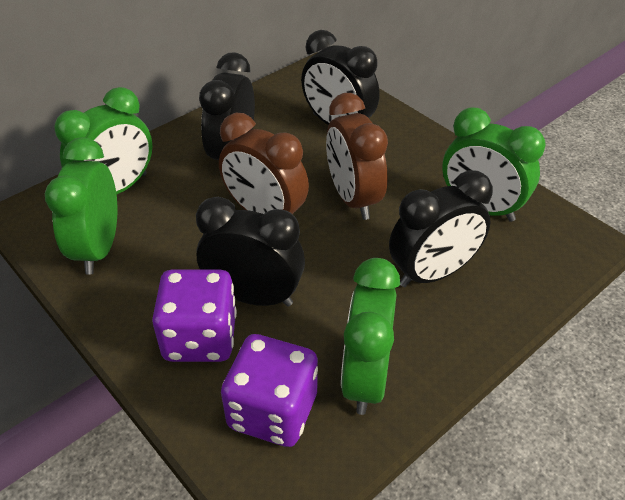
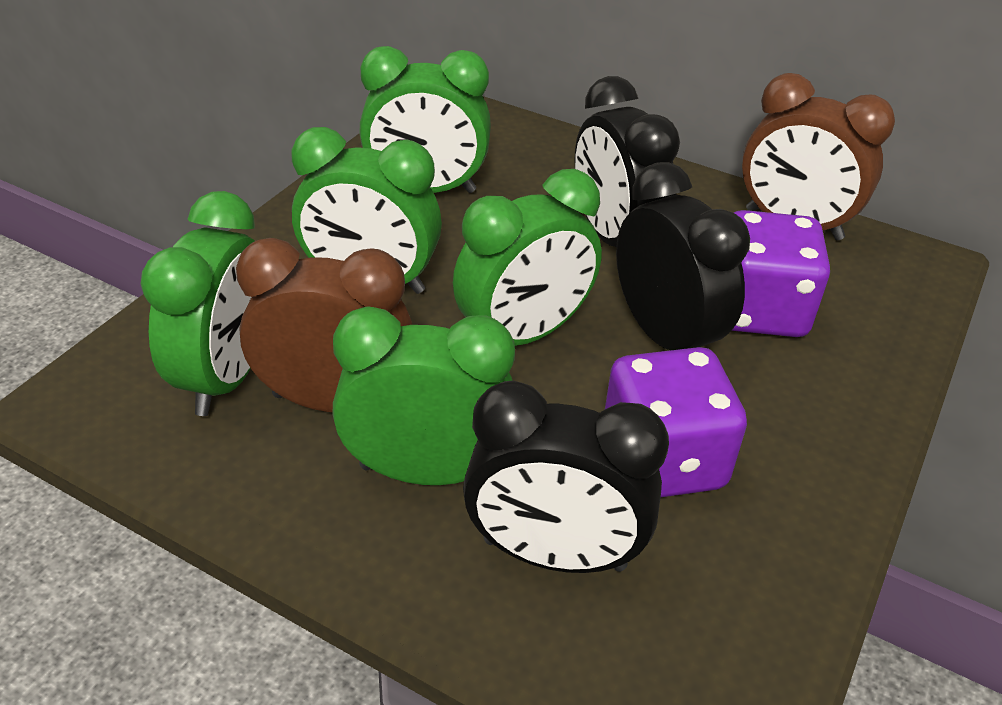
black clock: [196,197,305,307] [199,52,255,160] [301,30,380,125] [389,170,493,287] = 4 -> [463,381,669,573] [574,76,680,247] [616,162,750,350] = 3
green clock: [45,137,117,275] [54,87,153,194] [341,258,400,415] [442,107,546,222] = 4 -> [141,191,255,416] [291,127,442,294] [333,306,515,485] [359,46,491,193] [453,169,602,346] = 5

